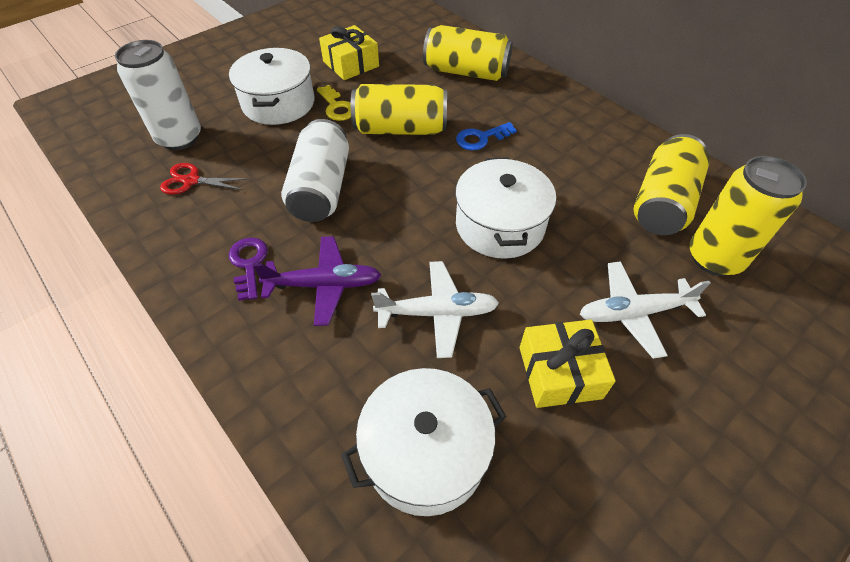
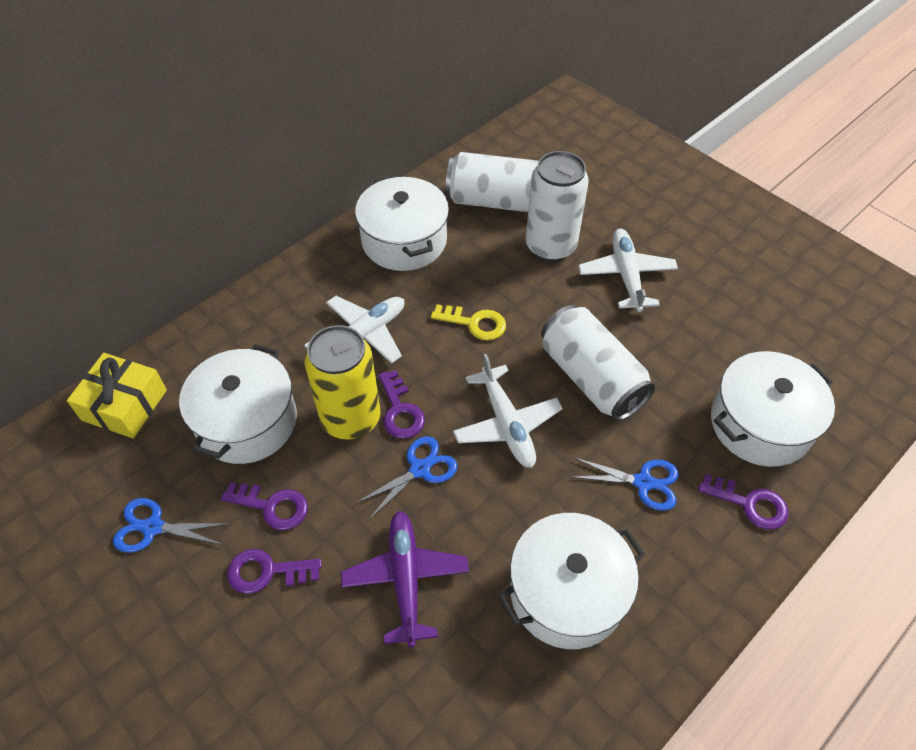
blue key: [456,122,517,151] = 1 -> none = 0
blue scissors: none = 0 -> [113,498,229,553] [355,437,457,519] [572,457,678,511] = 3
purple key: [229,237,268,301] = 1 -> [221,482,308,530] [227,549,322,594] [379,370,425,439] [698,474,788,530] = 4
red scissors: [160,163,249,195] = 1 -> none = 0
white can: [115,40,201,150] [281,119,349,222] = 2 -> [446,152,538,212] [526,151,589,261] [541,305,655,421] = 3
white plane: [371,261,499,358] [580,261,711,359] = 2 -> [304,296,404,364] [453,354,563,468] [578,229,678,312] = 3
white pot: [229,48,314,125] [341,368,507,516] [455,157,556,259] = 3 -> [179,344,297,464] [355,175,449,271] [498,513,645,649] [711,351,835,467] = 4
yellow can: [351,84,447,135] [423,25,513,81] [634,134,710,235] [689,156,807,276] = 4 -> [304,325,381,439] = 1
yellow gift: [319,25,379,80] [520,320,616,408] = 2 -> [67,353,167,438] = 1

